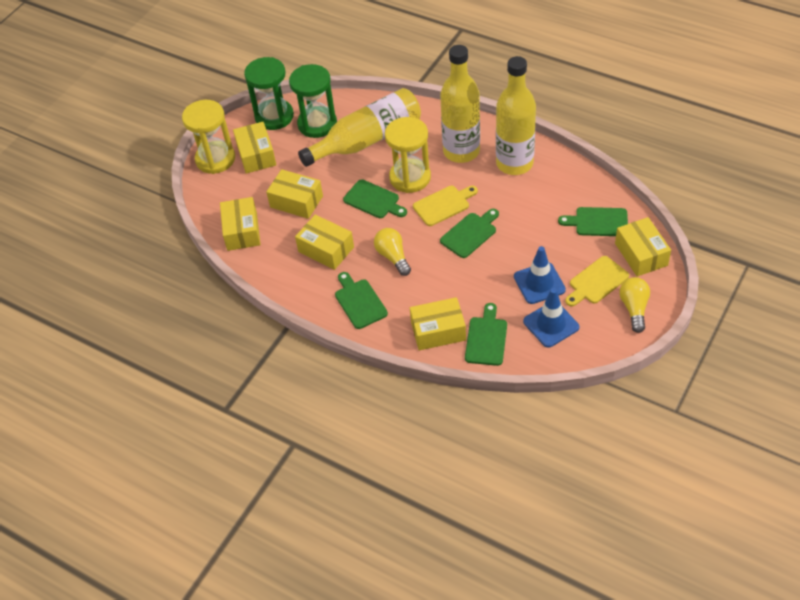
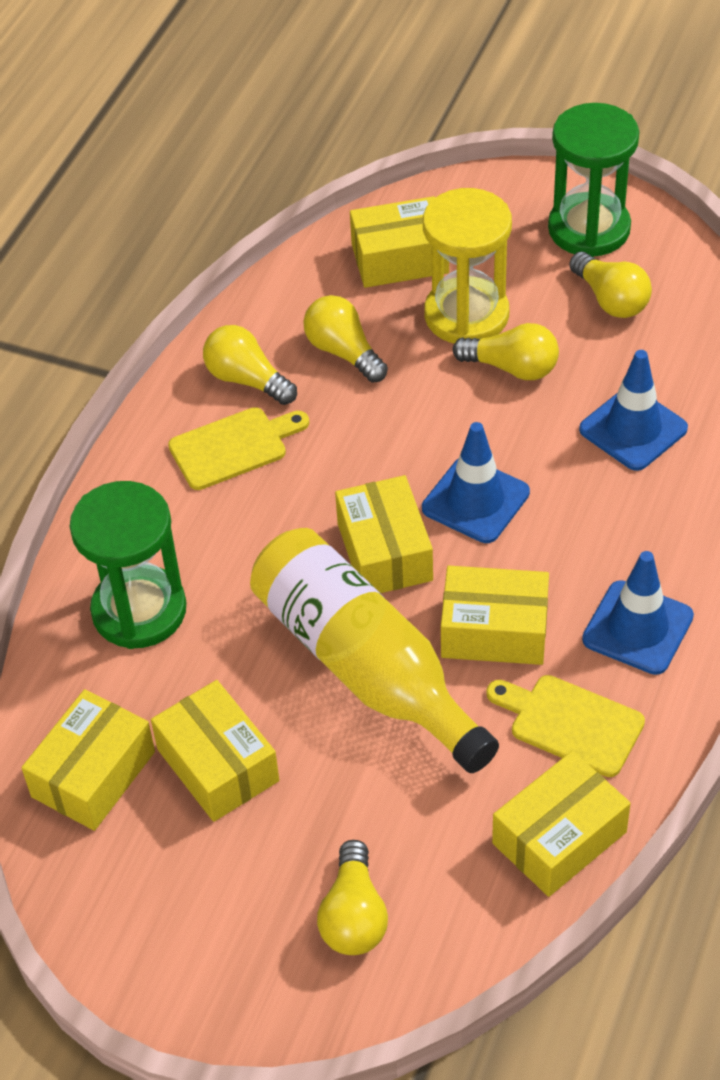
blue traffic cone: [514,246,566,304] [523,288,579,348] = 2 -> [422,422,530,543] [579,350,688,471] [582,551,694,675] = 3
green cutting board: [335,272,388,329] [343,179,407,218] [440,209,499,258] [465,303,507,366] [558,207,628,236] = 5 -> none = 0
yellow bottle: [298,88,421,167] [440,45,480,163] [496,56,536,175] = 3 -> [250,528,499,773] = 1
yellow hourglass: [182,100,235,174] [385,117,431,193] = 2 -> [423,188,512,343] = 1
yellow light bulb: [374,228,411,276] [619,277,650,333] = 2 -> [203,325,297,405] [303,295,388,383] [317,840,388,955] [452,323,559,380] [569,252,652,318] = 5

